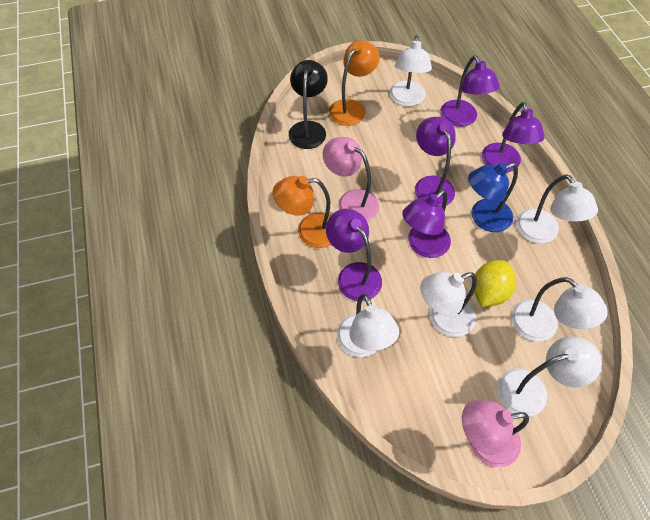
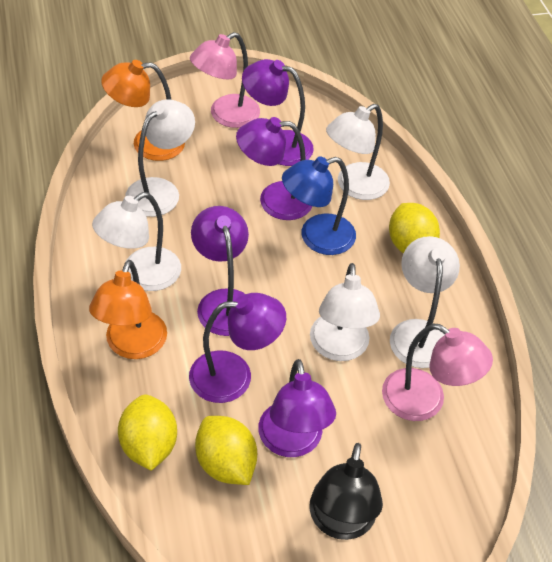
white lamp: [337,294,399,357] [389,35,432,106] [420,272,477,337] [497,336,602,416] [511,277,608,342] [516,174,598,243] = 6 -> [92,192,181,291] [125,99,195,217] [310,263,380,361] [326,104,390,200] [390,236,460,368] = 5
yellow lemon: [474,260,516,307] = 1 -> [118,394,177,471] [195,416,257,485] [389,203,440,253] = 3

